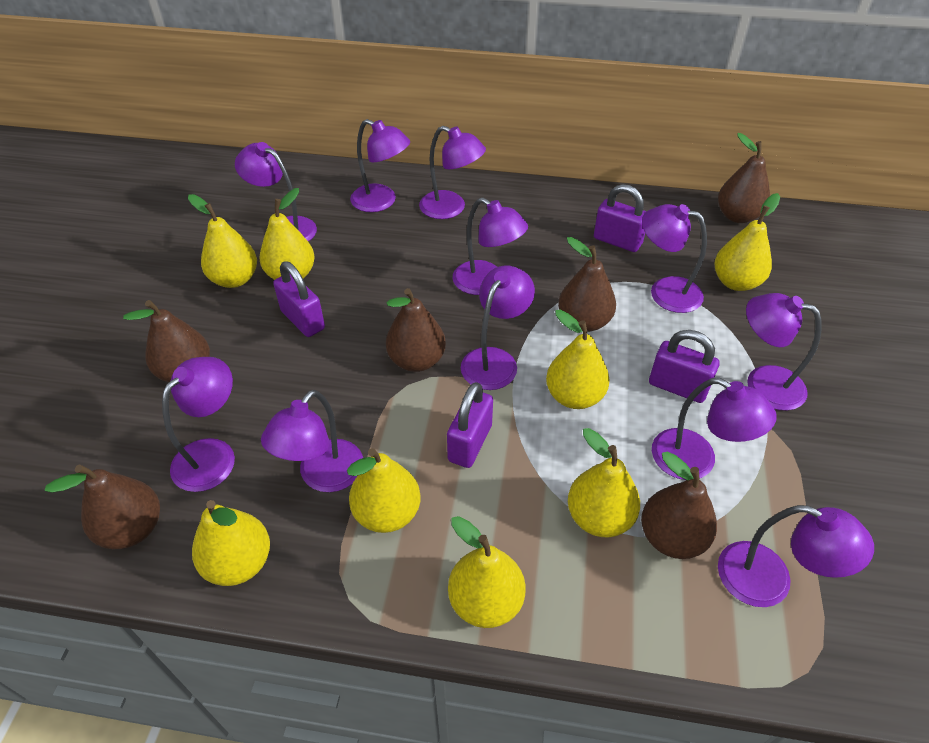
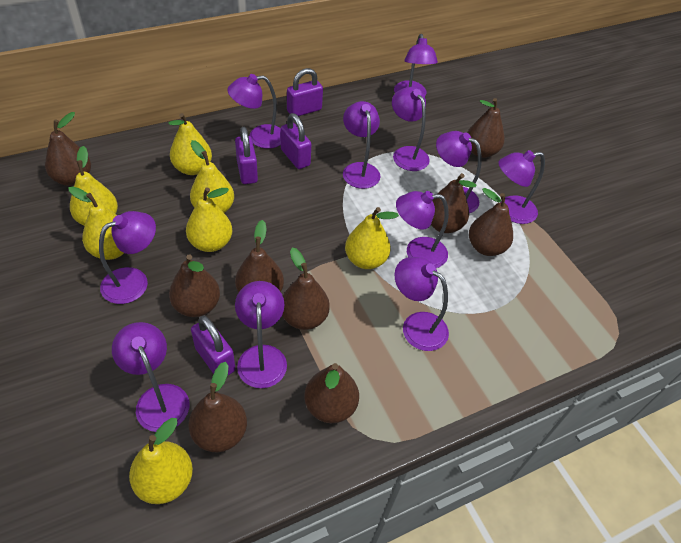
brown pear: [45,464,160,549] [123,300,210,382] [386,288,446,372] [558,237,616,332] [641,451,717,559] [718,133,770,223] = 6 -> [45,112,91,186] [169,254,220,317] [188,362,247,452] [235,220,284,293] [282,248,330,330] [304,363,359,423] [431,173,477,233] [467,98,504,158] [469,188,513,256] = 9
yellow pear: [188,194,257,288] [192,500,270,586] [259,188,315,280] [347,448,421,533] [448,516,526,628] [546,310,610,409] [568,428,640,537] [714,193,780,291] = 8 -> [68,186,124,260] [70,146,118,226] [129,418,193,504] [168,113,212,175] [186,187,232,252] [190,140,234,213] [345,207,399,269] = 7

